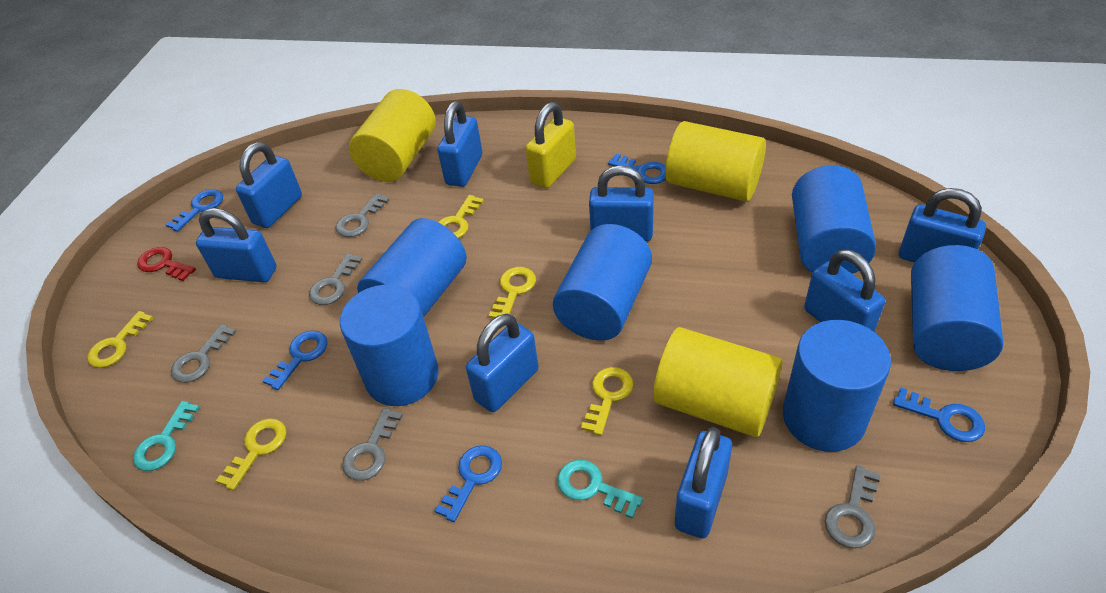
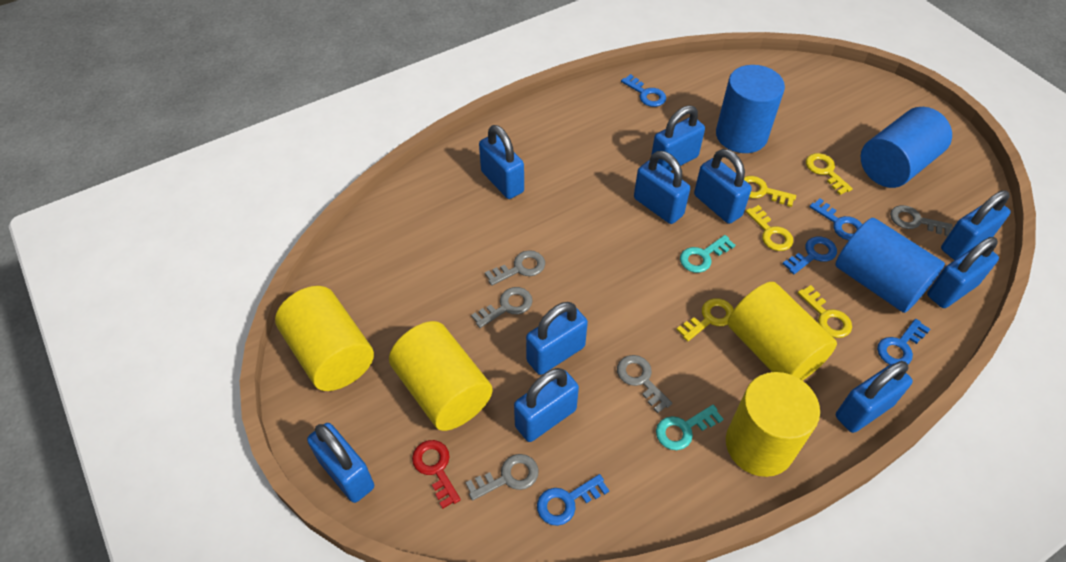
blue cylinder: [340,285,438,406] [357,218,467,317] [553,224,652,341] [783,320,891,452] [792,165,876,274] [911,245,1004,371] = 6 -> [716,65,785,153] [835,218,945,313] [861,107,952,188] = 3
blue padlock: [196,208,276,282] [236,142,302,228] [437,101,482,187] [466,314,539,412] [589,165,654,241] [675,427,732,539] [804,249,885,332] [899,188,986,263] = 8 -> [307,423,374,503] [479,125,524,199] [514,368,579,442] [526,302,588,375] [634,151,690,224] [651,105,705,171] [694,149,752,224] [836,361,913,433] [927,237,999,308] [941,190,1011,260] = 10
yellow cylinder: [349,89,436,182] [653,327,783,437] [665,121,766,201] = 3 -> [275,286,374,391] [389,321,493,431] [726,372,820,477] [728,282,837,381] = 4
yellow padlock: [525,102,576,188] = 1 -> none = 0

